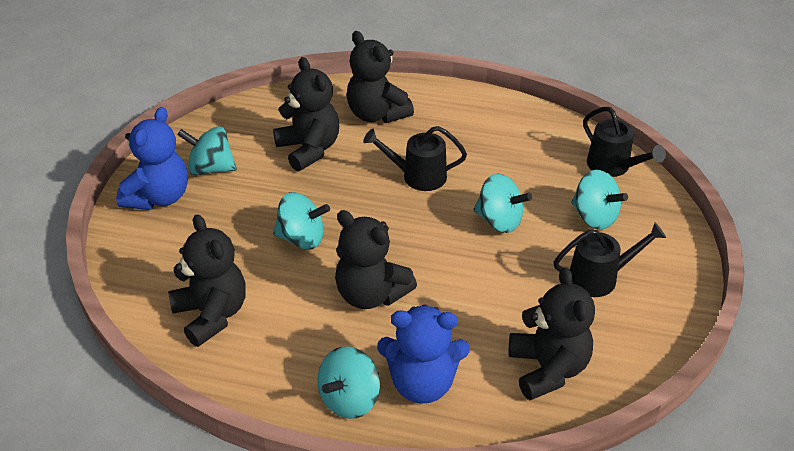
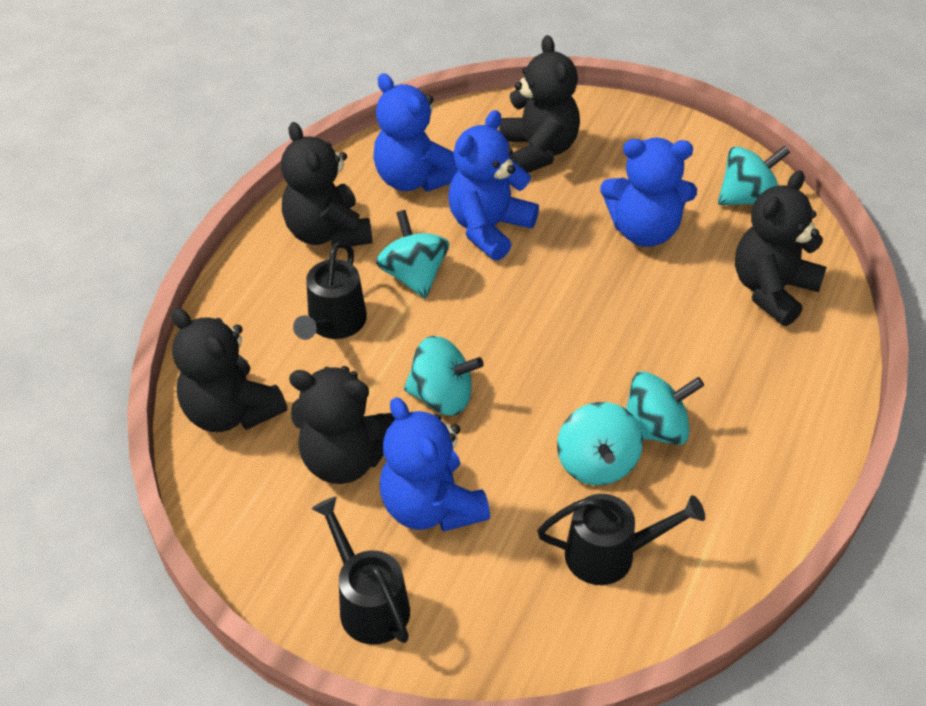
blue teddy bear: [116,107,188,210] [377,305,470,403] = 2 -> [373,73,458,192] [380,397,490,532] [448,110,539,261] [600,138,697,247] = 4

